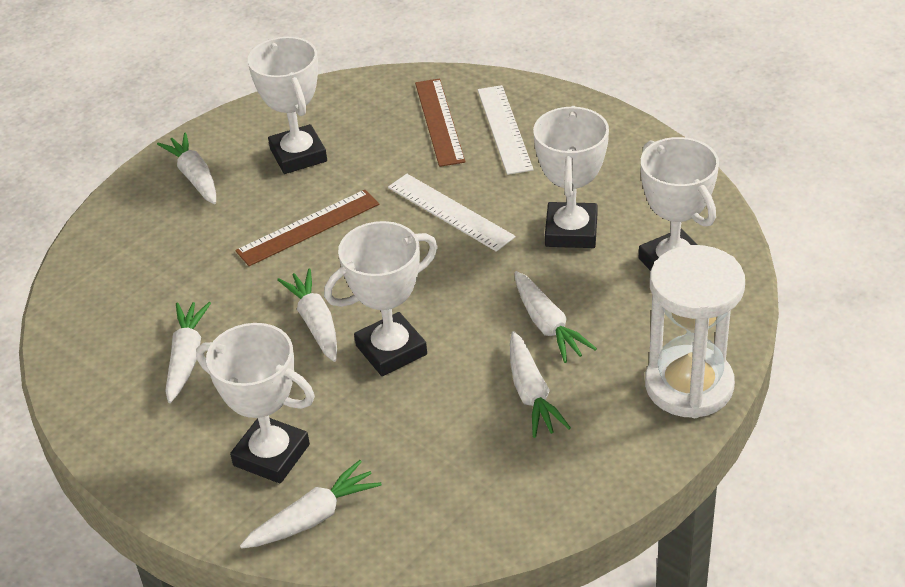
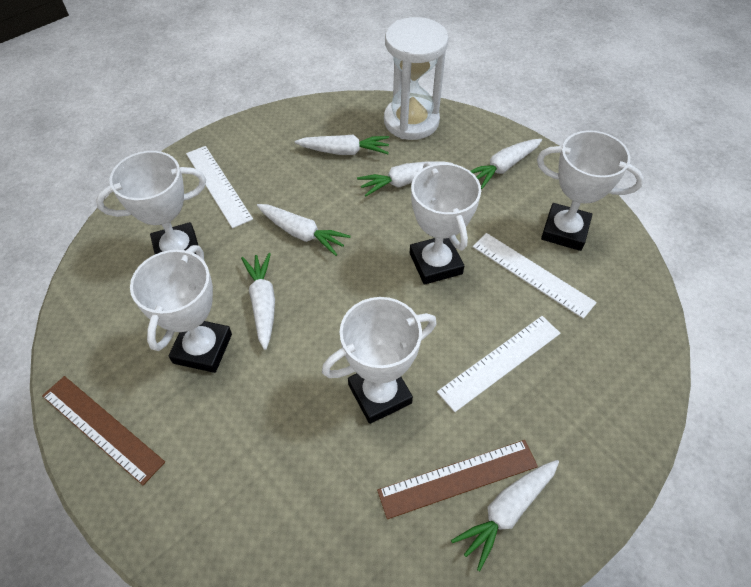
white ruler: [388,174,515,252] [478,85,534,175] = 2 -> [186,146,253,228] [437,316,561,412] [473,233,597,319] = 3

